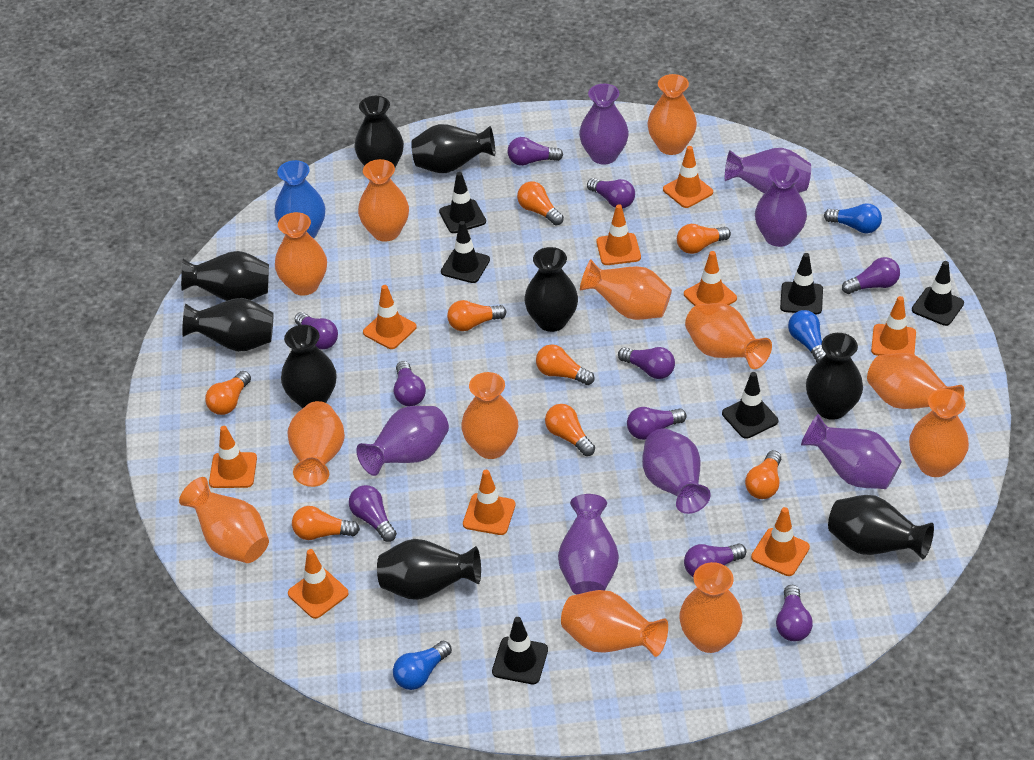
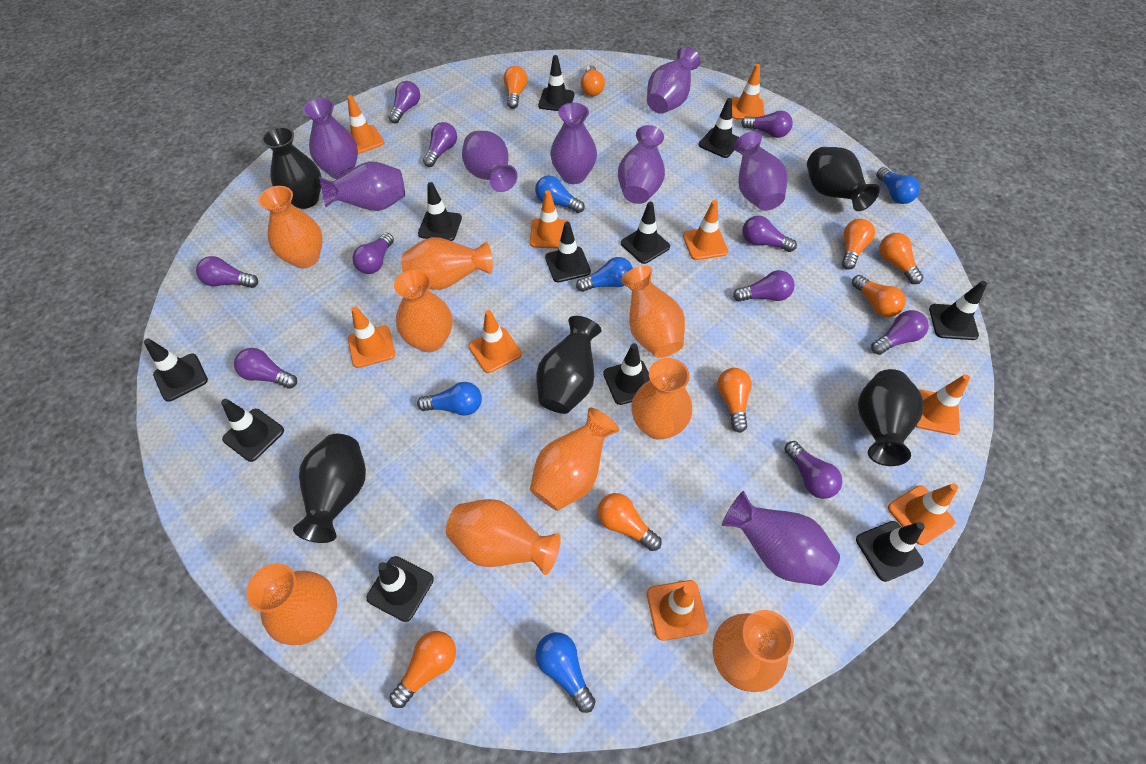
black traffic cone: [439,172,486,233] [441,221,490,283] [492,617,548,684] [722,372,778,439] [780,253,823,314] [912,261,964,326] = 6 -> [144,338,208,402] [221,399,284,462] [366,556,434,622] [418,182,462,241] [538,55,575,111] [545,222,591,282] [603,343,650,405] [621,202,670,264] [698,98,739,158] [856,521,925,582] [929,281,987,340] = 11
black vase: [181,251,269,301] [182,298,273,352] [281,325,337,408] [354,96,404,167] [377,539,481,600] [411,124,495,173] [524,247,578,332] [806,333,863,420] [828,495,934,559] = 9 -> [262,127,321,209] [293,434,366,543] [536,316,601,414] [807,147,880,211] [858,369,924,466] = 5
blue light bulb: [393,641,452,690] [788,310,826,362] [824,203,882,233] = 3 -> [417,382,482,416] [535,175,585,213] [536,632,595,713] [576,257,633,292] [876,167,920,204] = 5
blue vase: [274,160,325,239] = 1 -> none = 0
orange vase: [179,477,269,563] [275,212,327,296] [287,401,345,487] [358,159,409,242] [461,372,518,459] [561,590,668,657] [580,260,672,320] [647,74,697,155] [679,562,743,653] [685,303,772,369] [867,353,964,409] [909,389,969,477] = 12 -> [246,563,337,645] [258,186,323,268] [394,270,452,352] [401,237,493,290] [446,499,561,575] [530,407,619,511] [621,265,685,358] [632,358,692,440] [713,610,794,692] = 9
purple vase: [356,406,449,476] [558,494,619,595] [579,84,629,164] [642,428,711,514] [725,148,811,194] [755,163,807,247] [801,414,902,489] = 7 -> [303,98,358,179] [319,161,405,211] [462,131,518,192] [550,103,597,184] [618,125,665,204] [647,46,700,114] [722,491,840,586] [734,131,788,211] = 8

